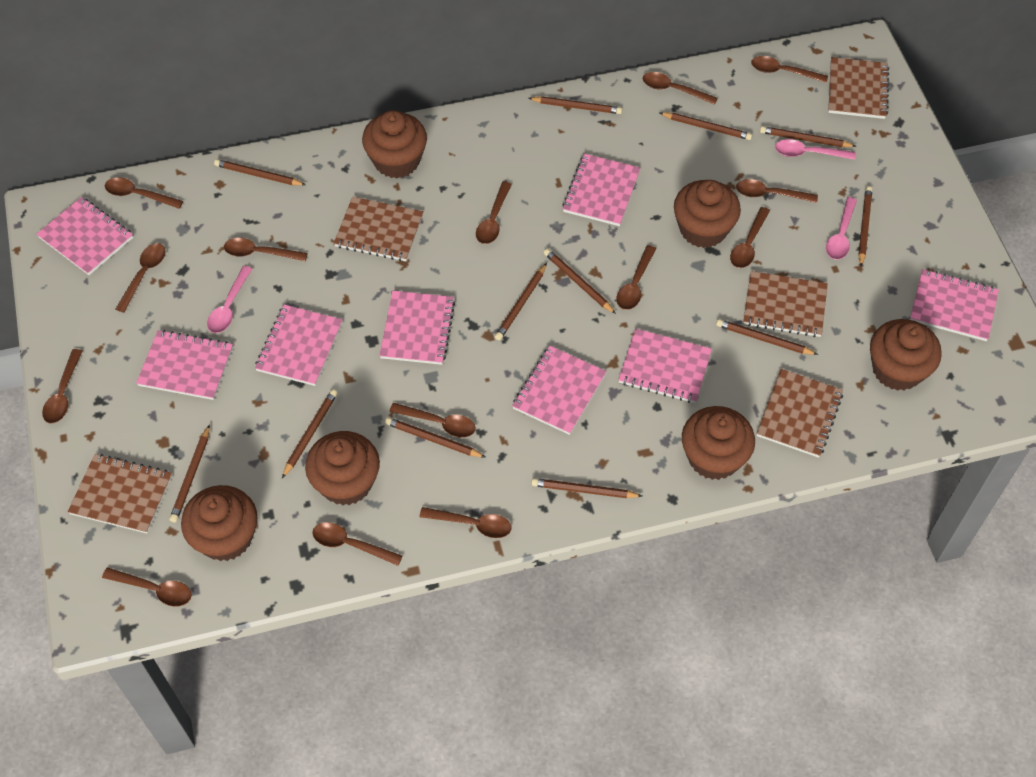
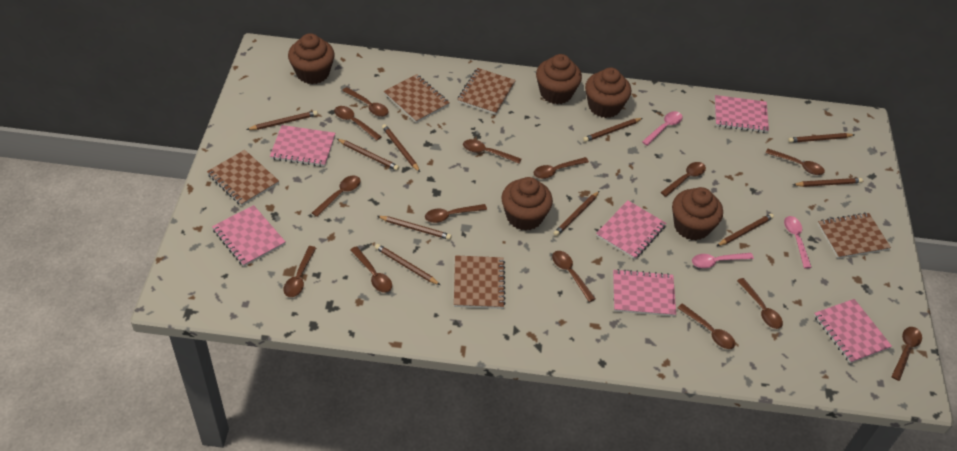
brown cupcake: [181,485,257,561] [305,431,380,505] [362,110,427,178] [674,180,741,248] [682,406,755,480] [870,319,942,391] = 6 -> [288,33,335,84] [501,177,553,231] [536,54,582,104] [585,68,631,118] [672,187,723,240] = 5
brown pencil: [169,425,210,522] [214,159,306,185] [282,390,338,478] [385,417,485,457] [495,263,547,340] [528,96,622,114] [531,478,642,498] [544,249,616,314] [660,112,752,140] [716,319,818,355] [760,126,856,147] [858,186,872,266] = 12 -> [246,111,318,130] [337,139,399,170] [375,244,440,285] [377,216,452,240] [382,124,420,172] [553,191,599,236] [583,118,643,142] [717,213,774,246] [788,133,854,143] [793,178,863,187] = 10
pink notebook: [36,197,133,275] [136,330,233,400] [255,305,343,386] [379,291,455,365] [512,346,607,435] [562,154,640,226] [618,329,712,403] [910,269,999,341] = 8 -> [212,205,285,267] [270,125,335,167] [596,200,666,259] [613,269,676,317] [715,95,769,133] [814,299,892,364] = 6

